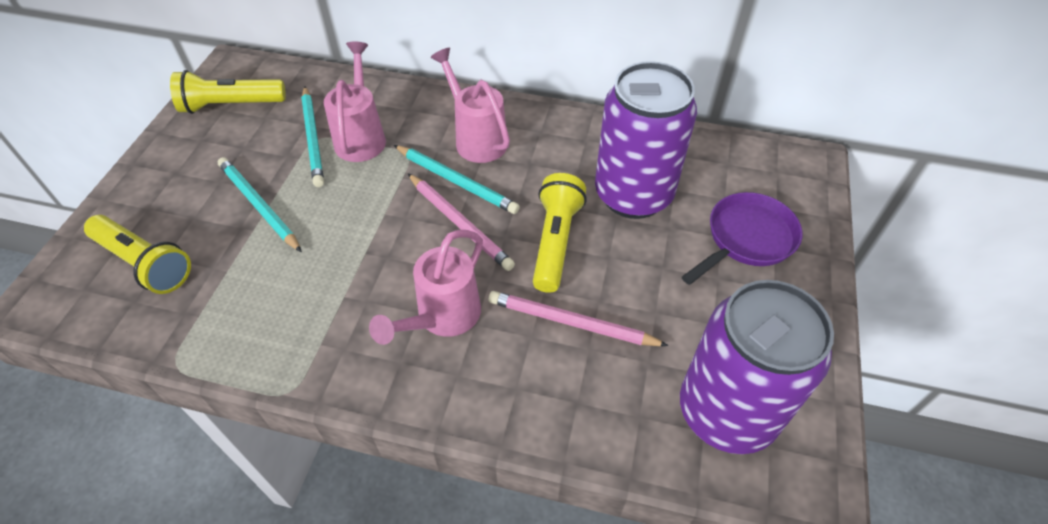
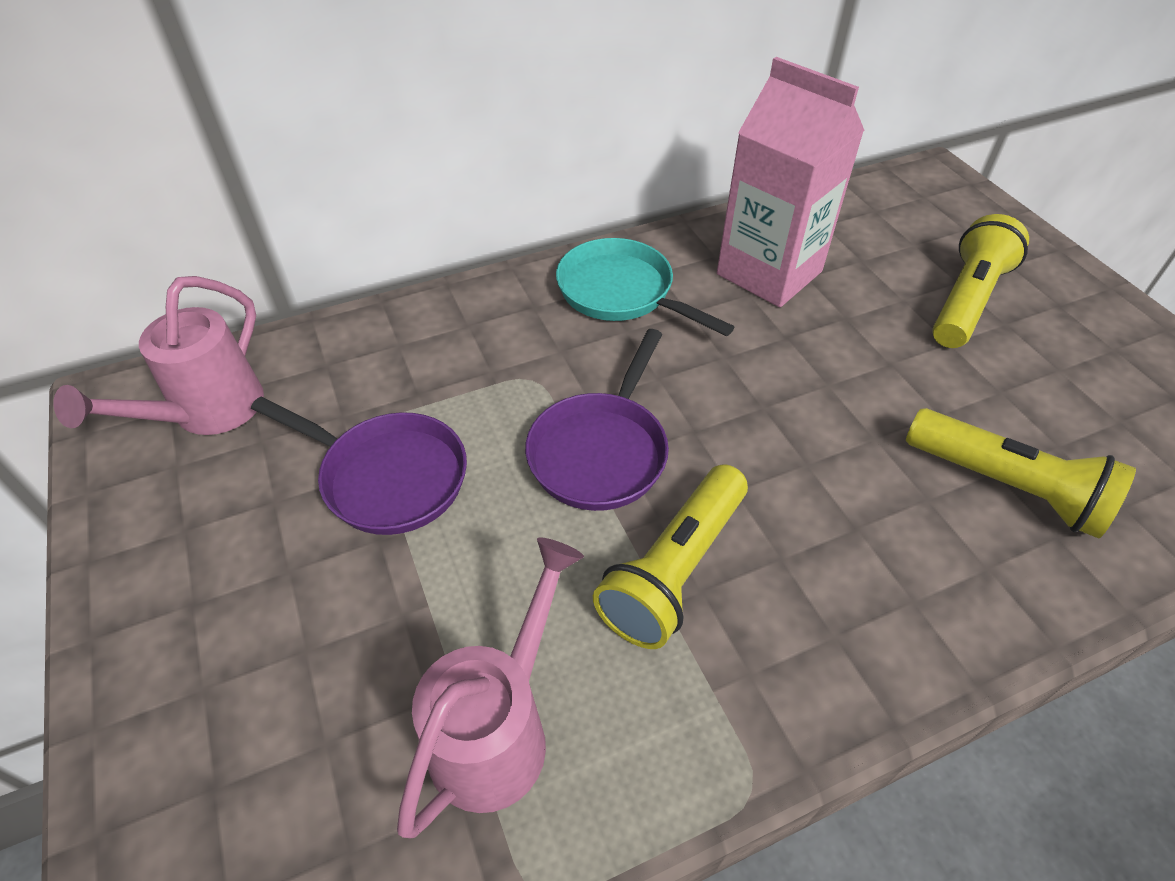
pink carton: none = 0 -> [717,57,865,307] = 1
pink pencil: [408,173,515,271] [488,291,669,346] = 2 -> none = 0
pink watering can: [324,42,386,162] [369,230,483,345] [431,48,510,163] = 3 -> [53,276,264,435] [397,537,584,839] = 2
purple can: [595,61,697,219] [680,280,834,454] = 2 -> none = 0
purple pan: [682,192,802,285] = 1 -> [251,397,467,535] [525,329,669,511] = 2
turquoise pan: none = 0 -> [556,238,735,336] = 1
turquoise pencil: [218,157,302,252] [301,86,324,187] [394,145,520,214] = 3 -> none = 0

